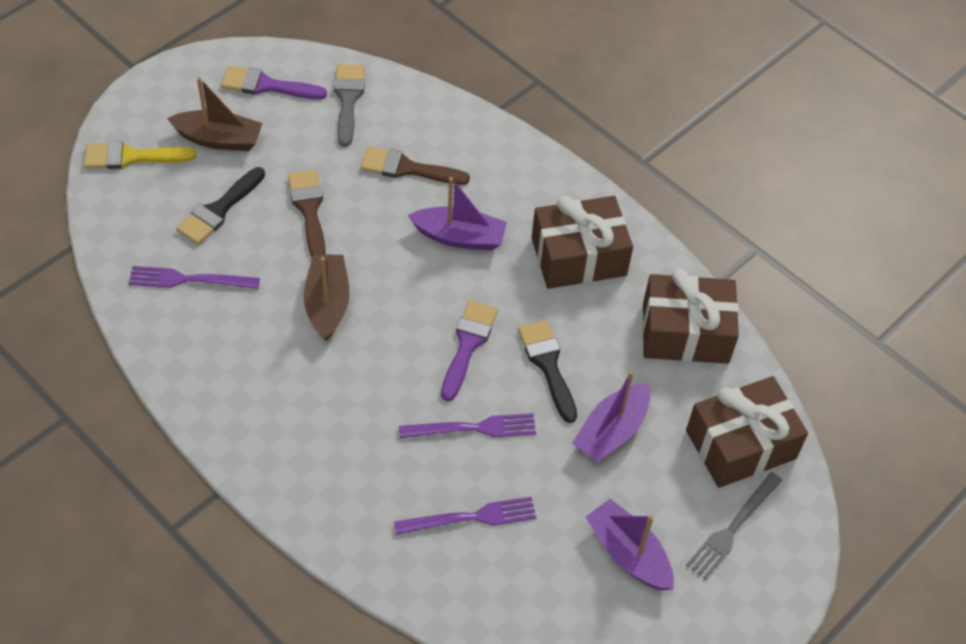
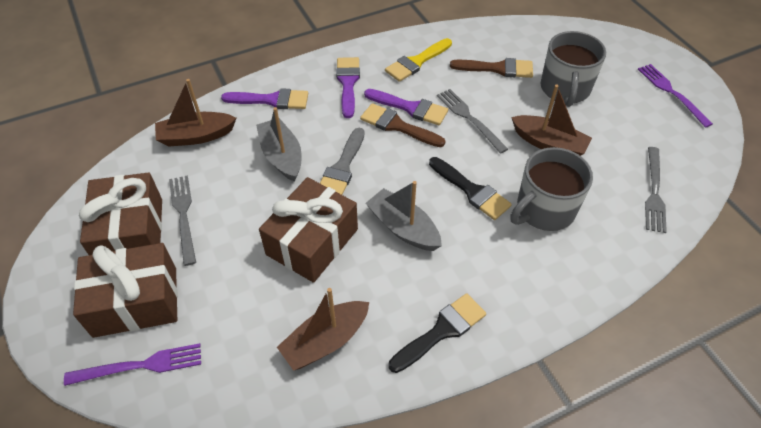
brown boat: [167,77,263,151] [303,255,350,341] = 2 -> [155,79,237,147] [277,288,369,371] [511,85,592,156] = 3
grey boat: none = 0 -> [256,107,302,182] [366,181,442,251] = 2
grey fork: [686,472,783,580] = 1 -> [169,175,196,266] [437,89,508,154] [645,147,667,233] = 3
grey mug: none = 0 -> [510,147,593,231] [541,31,606,107] = 2
purple boat: [408,177,507,250] [572,371,651,462] [586,499,674,590] = 3 -> none = 0
purple brush: [221,66,327,99] [441,300,498,401] = 2 -> [221,88,308,109] [336,57,360,118] [364,89,448,125] = 3
purple fork: [128,266,260,289] [394,497,536,535] [399,413,536,438] = 3 -> [64,343,201,386] [638,64,713,128] = 2

